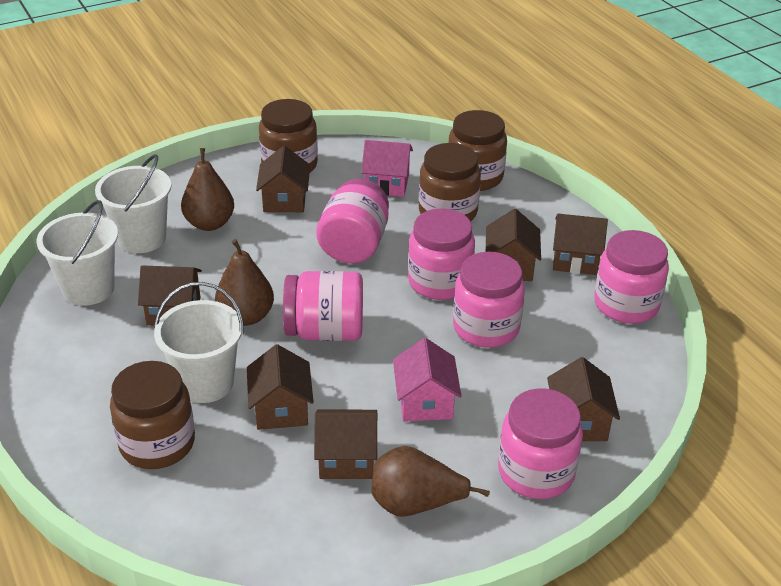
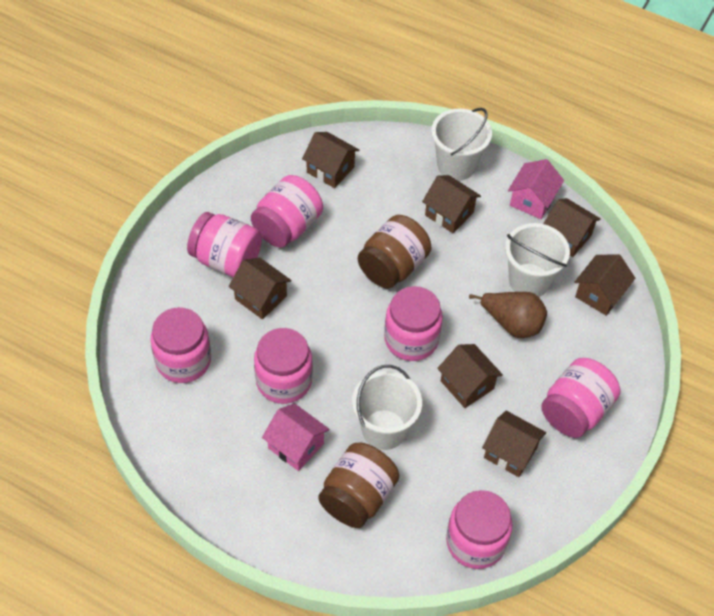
brown jar: [110,361,195,469] [259,99,318,173] [419,143,481,221] [449,110,507,191] = 4 -> [318,443,399,528] [358,215,431,289] = 2
brown pear: [181,148,234,231] [215,239,274,326] [371,446,490,517] = 3 -> [469,292,547,338] = 1
pink jar: [283,271,363,341] [316,179,389,263] [408,208,475,300] [453,252,525,348] [498,388,583,499] [594,230,669,324] = 6 -> [151,307,211,383] [187,212,262,277] [251,175,323,248] [254,328,313,404] [384,286,443,361] [446,490,513,569] [541,358,620,438] = 7

